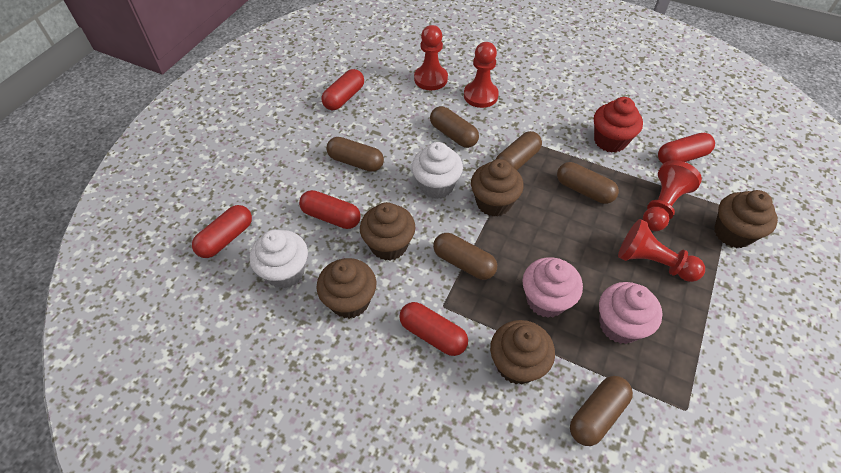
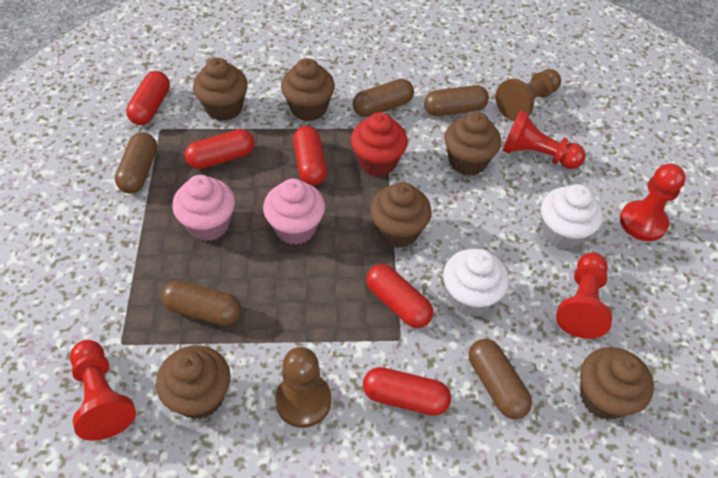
brown capsule: [326,137,384,172] [430,106,479,148] [433,233,497,280] [496,131,542,170] [557,162,619,204] [570,376,633,446] = 6 -> [115,132,157,193] [161,280,241,326] [353,79,414,117] [424,85,489,116] [469,339,532,419] = 5
brown cupcake: [316,258,376,319] [360,202,415,261] [471,159,524,217] [490,320,555,385] [714,190,778,248] = 5 -> [156,345,231,419] [193,58,248,121] [281,58,335,121] [370,182,432,248] [444,112,501,176] [580,347,654,420] = 6
brown pawn: none = 0 -> [275,347,331,428] [496,69,561,121] = 2

